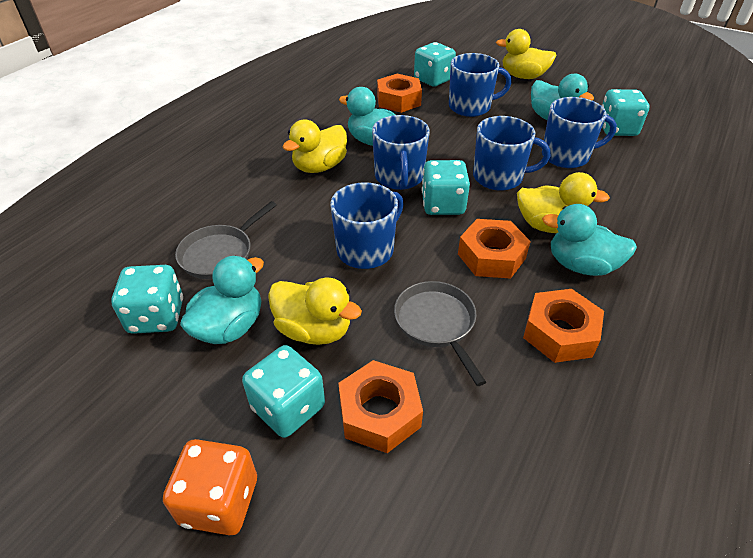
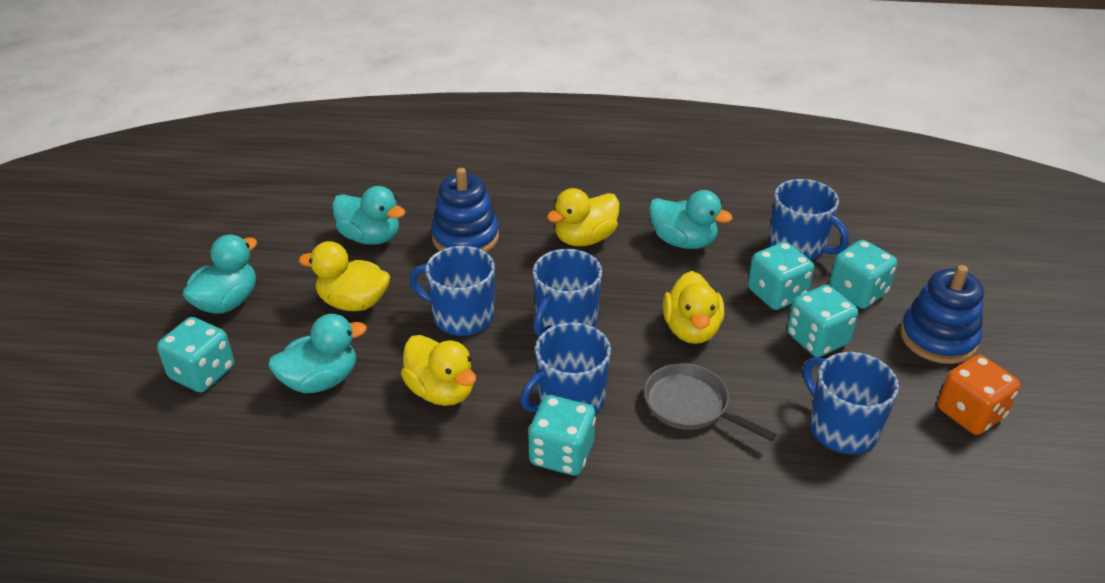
blue stacking toy: none = 0 -> [431,168,499,252] [900,265,984,364] = 2
grey pan: [175,201,277,279] [394,281,486,386] = 2 -> [644,363,776,441] = 1
orange nut: [338,360,423,453] [377,74,422,113] [458,219,531,279] [523,289,604,363] = 4 -> none = 0

